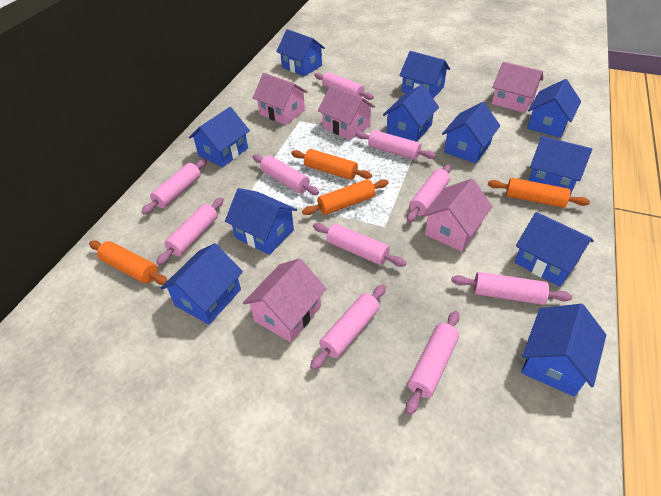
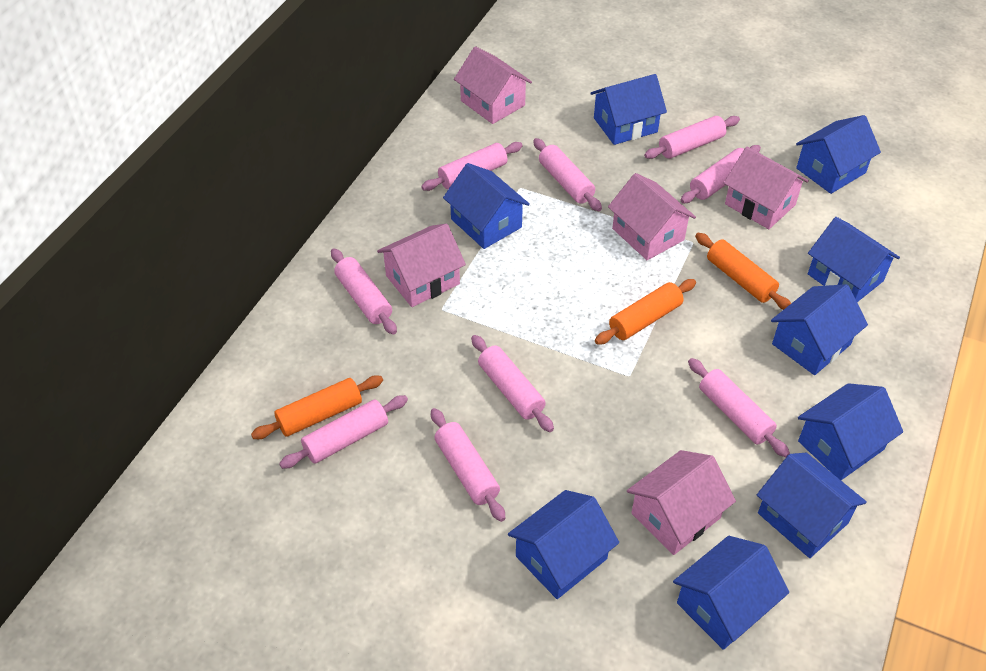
blue house: [161,243,243,324] [189,107,250,167] [225,188,297,255] [276,29,325,76] [383,84,439,142] [399,51,450,98] [442,102,500,163] [514,212,594,287] [522,304,606,397] [527,79,581,138] [528,136,592,195] = 11 -> [443,163,530,249] [508,490,619,599] [590,74,667,145] [673,536,789,650] [757,453,867,558] [771,284,868,375] [796,115,881,194] [798,383,903,480] [808,217,900,302] = 9
orange rolling pin: [89,241,168,285] [291,149,372,180] [302,179,389,215] [488,178,590,208] = 4 -> [251,375,383,439] [595,279,696,345] [695,233,791,310] = 3
pink rolling pin: [142,158,207,215] [156,197,224,265] [253,154,319,195] [310,284,386,370] [313,223,406,267] [315,72,374,100] [355,130,436,160] [406,311,460,415] [407,164,451,222] [452,272,572,305] = 10 -> [279,395,408,469] [331,249,397,335] [421,142,523,191] [431,408,506,522] [471,335,554,432] [533,138,602,211] [644,116,740,159] [680,145,761,203] [688,358,790,457] = 9

